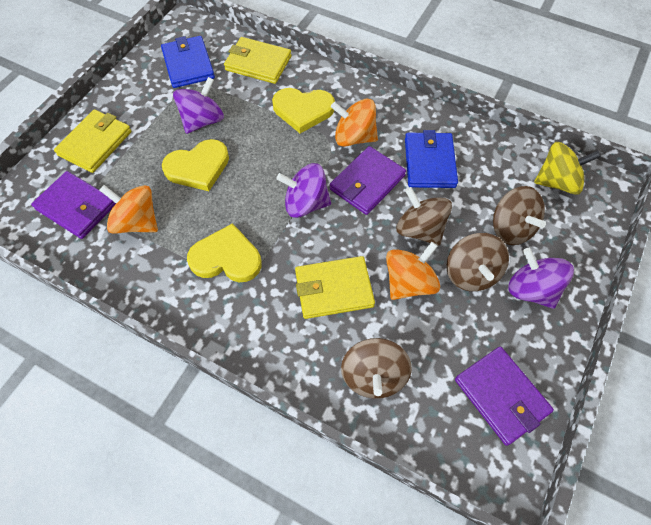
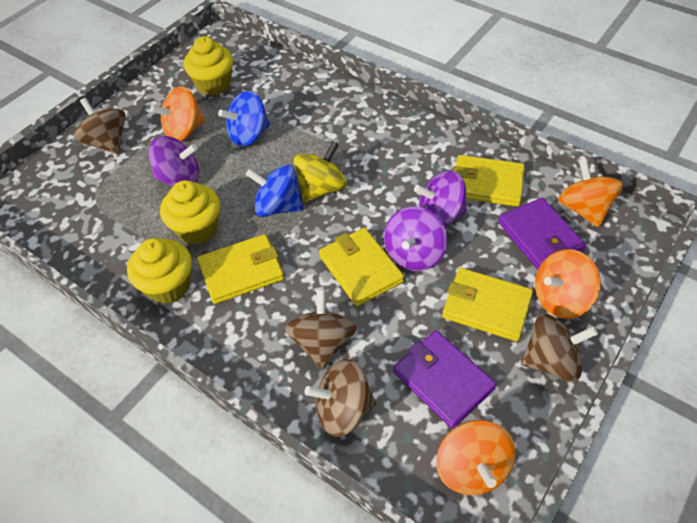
blue spinning top: none = 0 -> [218,91,270,147] [246,164,303,217] = 2
blue wallet: [161,36,215,88] [405,130,458,188] = 2 -> none = 0
orange spinning top: [100,185,158,234] [331,99,378,147] [386,242,440,300] = 3 -> [150,86,205,141] [436,420,516,495] [535,249,601,319] [558,158,623,227] = 4
purple wallet: [31,171,116,239] [330,146,406,215] [455,347,554,446] = 3 -> [393,331,496,428] [498,198,586,270] = 2
yellow cupcake: none = 0 -> [127,238,192,304] [160,180,220,244] [184,36,233,96] = 3
yellow heart: [162,139,229,191] [187,223,262,282] [272,88,335,133] = 3 -> none = 0
yellow wallet: [54,109,132,173] [224,37,291,84] [295,256,375,319] = 3 -> [197,234,284,304] [319,228,404,307] [442,268,533,342] [453,155,524,207] = 4

